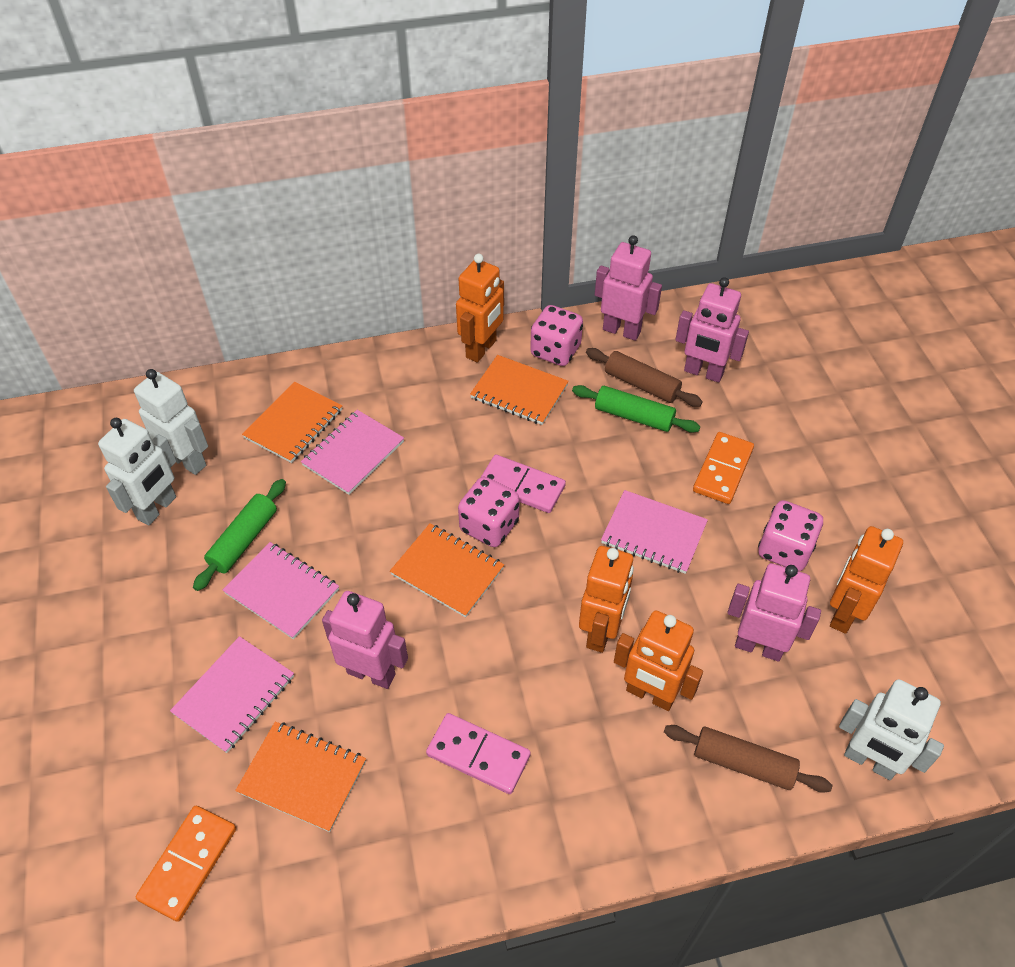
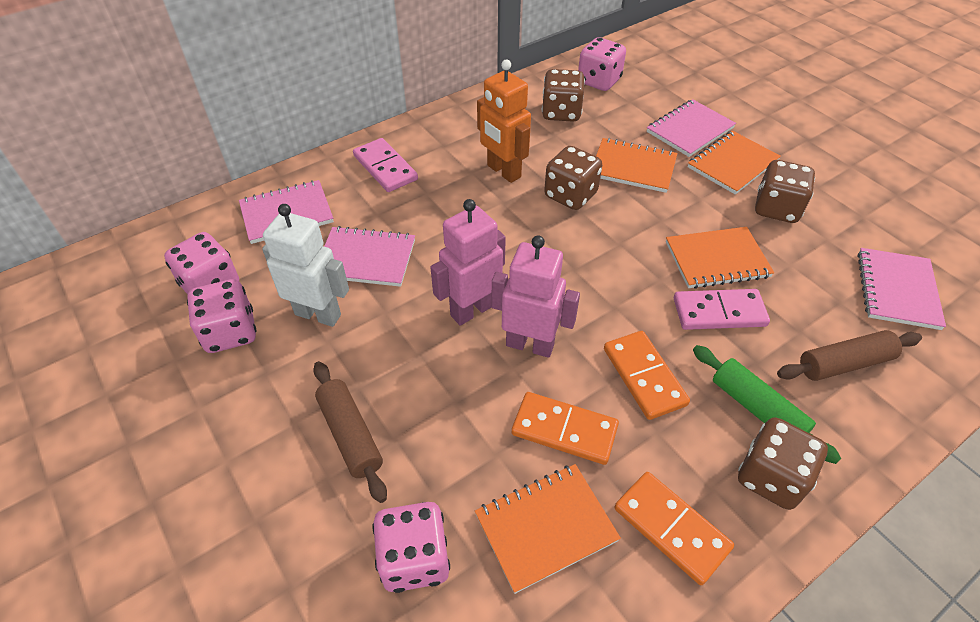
brown dice: none = 0 -> [542,69,585,122] [544,146,602,210] [738,417,828,510] [755,160,815,223] = 4
green rolling pin: [193,479,286,591] [572,385,700,433] = 2 -> [693,345,841,464] = 1
orange domino: [136,806,236,922] [693,432,754,504] = 2 -> [512,392,619,465] [604,331,690,420] [614,472,734,585] = 3
orange robot: [456,254,504,363] [579,546,634,653] [614,610,703,711] [830,526,903,634] = 4 -> [477,60,531,183] = 1
pink dice: [458,477,520,547] [530,305,583,366] [758,500,823,571] = 3 -> [164,232,239,294] [187,279,256,353] [372,502,450,593] [578,37,626,91] = 4
pink robot: [322,591,408,689] [595,235,662,341] [675,277,749,382] [727,563,821,662] = 4 -> [430,199,506,326] [492,236,580,358] = 2
white robot: [98,418,176,525] [134,369,208,475] [839,679,944,780] = 3 -> [262,204,349,327] = 1

